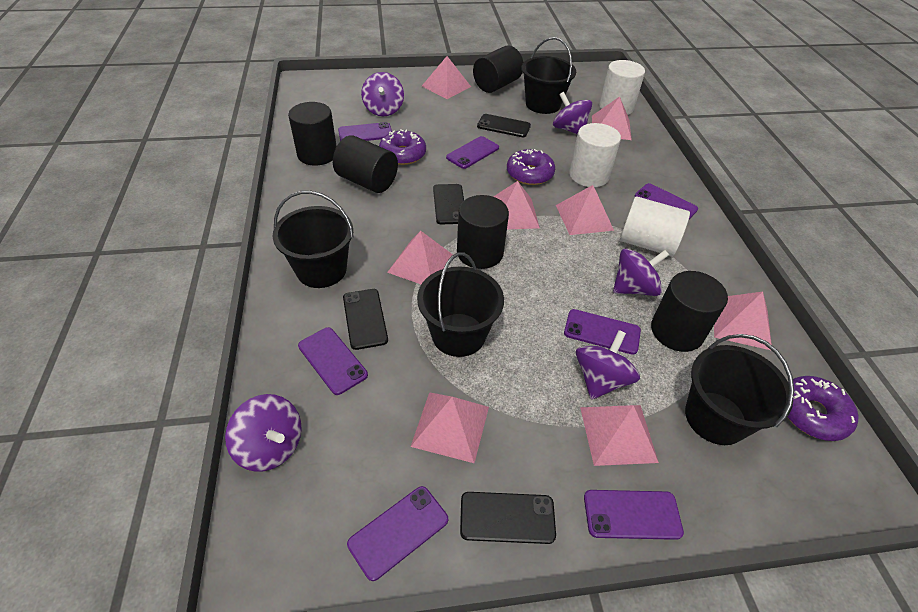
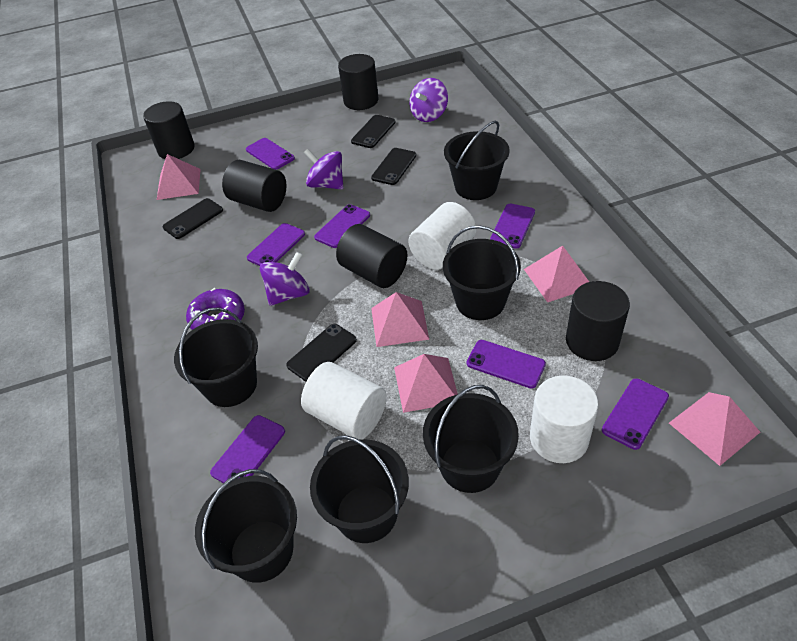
black bucket: [273,191,354,288] [417,252,504,357] [521,37,576,114] [685,334,794,445] = 4 -> [174,307,258,407] [195,469,297,583] [310,435,409,543] [423,385,519,493] [443,225,521,320] [444,121,510,200] = 6
pink pyramid: [387,231,453,284] [411,392,489,463] [422,56,471,99] [493,181,540,229] [556,185,614,235] [580,405,659,466] [592,96,632,140] [714,292,772,351] = 8 -> [157,154,201,200] [371,292,429,347] [394,354,458,413] [524,246,589,302] [669,392,760,466] = 5
purple donut: [379,129,426,165] [507,149,555,185] [787,376,859,441] = 3 -> [186,288,245,330] = 1
purple spinning top: [225,394,302,472] [361,72,404,116] [553,92,592,134] [576,330,640,400] [613,249,669,296] = 5 -> [260,252,310,306] [304,149,344,190] [409,78,448,122] = 3

